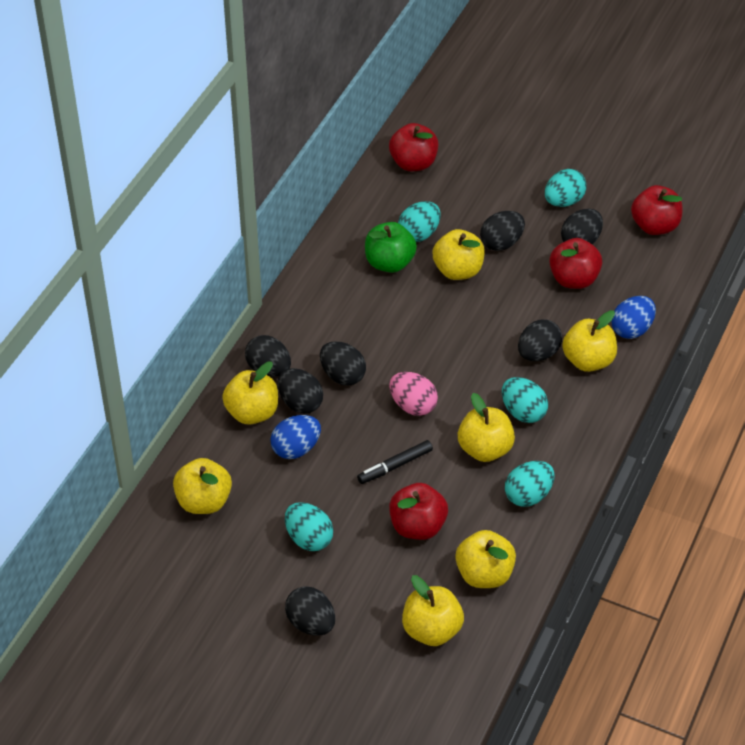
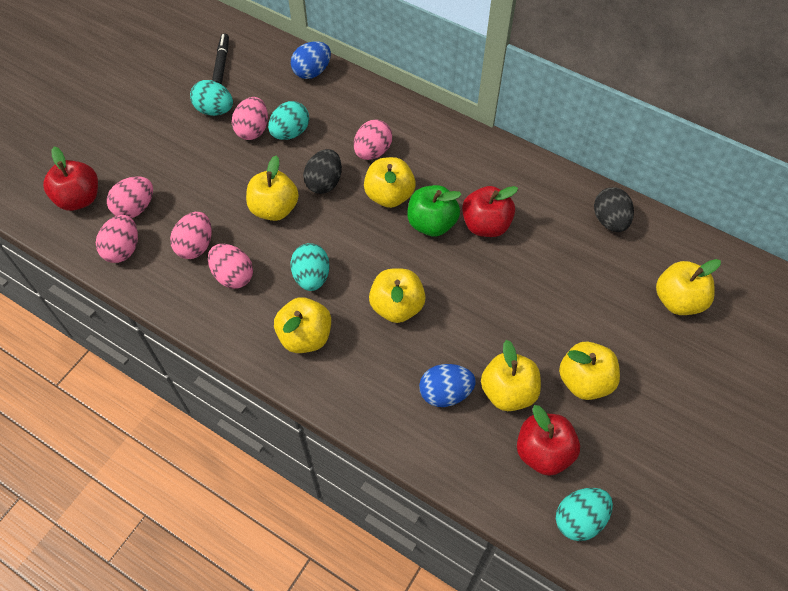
black egg: [245,335,291,377] [278,368,323,414] [285,586,335,636] [320,341,366,386] [480,211,525,251] [518,319,562,361] [561,209,603,245] = 7 -> [303,149,342,194] [594,187,634,232] = 2
pink egg: [389,372,438,416] = 1 -> [96,215,138,263] [107,176,153,218] [170,212,212,259] [208,244,253,289] [232,97,268,140] [354,120,392,160] = 6
red apple: [389,123,438,171] [389,483,448,540] [549,238,602,289] [631,185,682,235] = 4 -> [43,147,98,211] [462,186,518,237] [517,405,580,476] = 3
turquoise egg: [285,502,333,551] [398,201,441,242] [502,377,548,423] [505,461,555,507] [545,169,587,207] = 5 -> [190,80,233,116] [268,101,309,140] [290,243,330,291] [556,488,613,541] = 4

